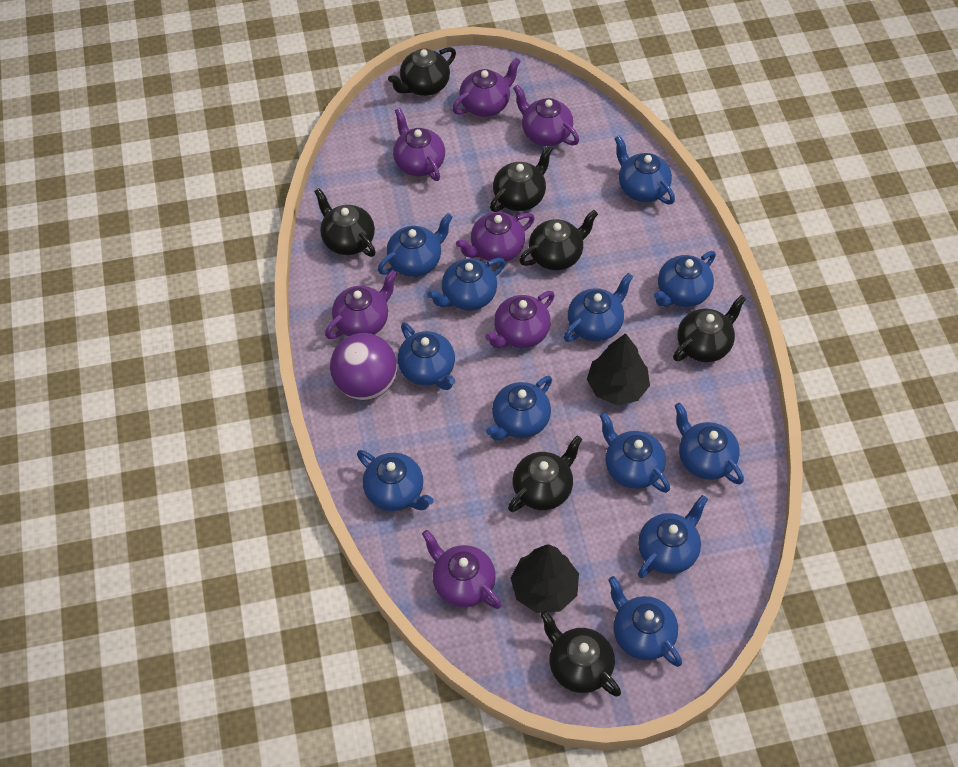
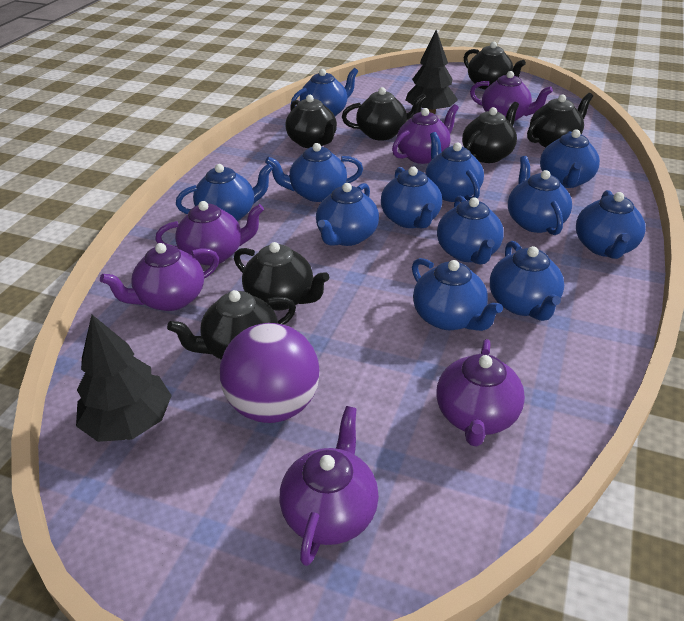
purple teapot: [325,270,397,339] [393,108,445,181] [422,530,502,609] [452,57,521,117] [456,212,535,262] [485,291,555,348] [513,85,579,146] = 7 -> [100,243,219,311] [155,201,264,265] [280,406,379,566] [392,104,459,164] [436,339,525,447] [470,71,553,121] = 6

